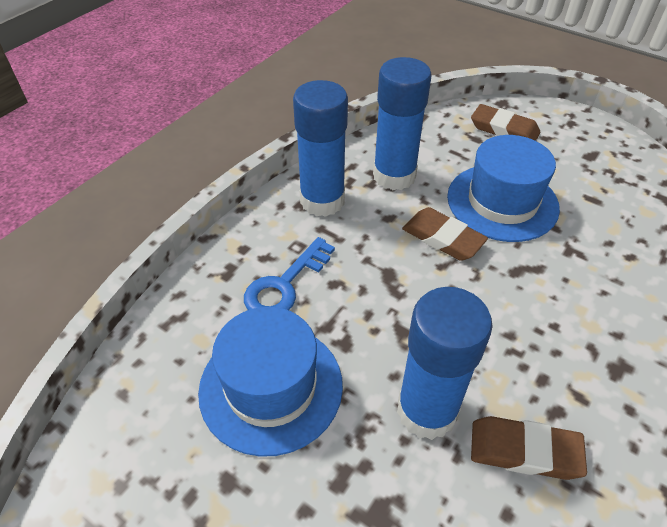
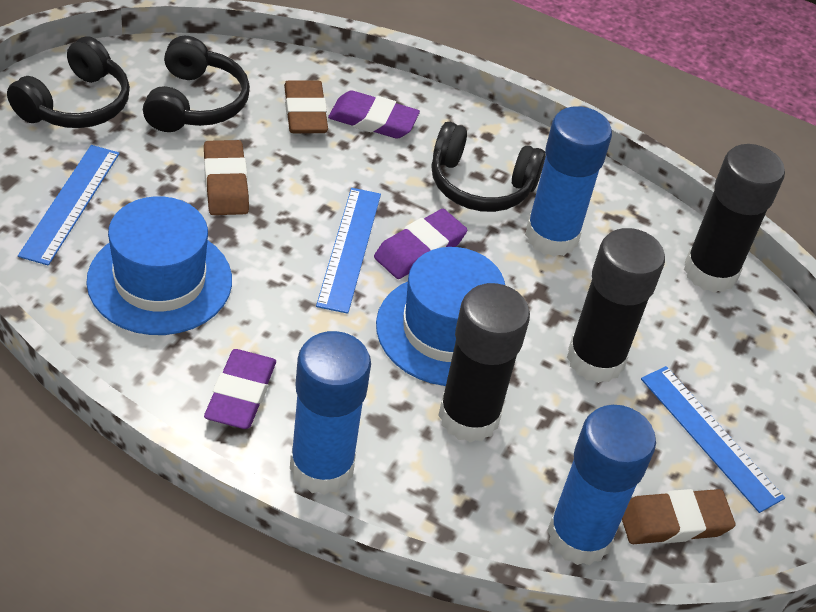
black glue stick: none = 0 -> [438,283,530,443] [567,228,665,383] [684,144,785,293] = 3
black headphones: none = 0 -> [7,36,130,128] [143,36,250,132] [432,122,546,212] = 3
blue key: [244,237,335,310] = 1 -> none = 0
blue ruler: none = 0 -> [18,145,120,266] [316,188,381,314] [641,366,785,513] = 3
purple eraser: none = 0 -> [204,349,276,429] [328,90,420,139] [374,209,467,279] = 3

